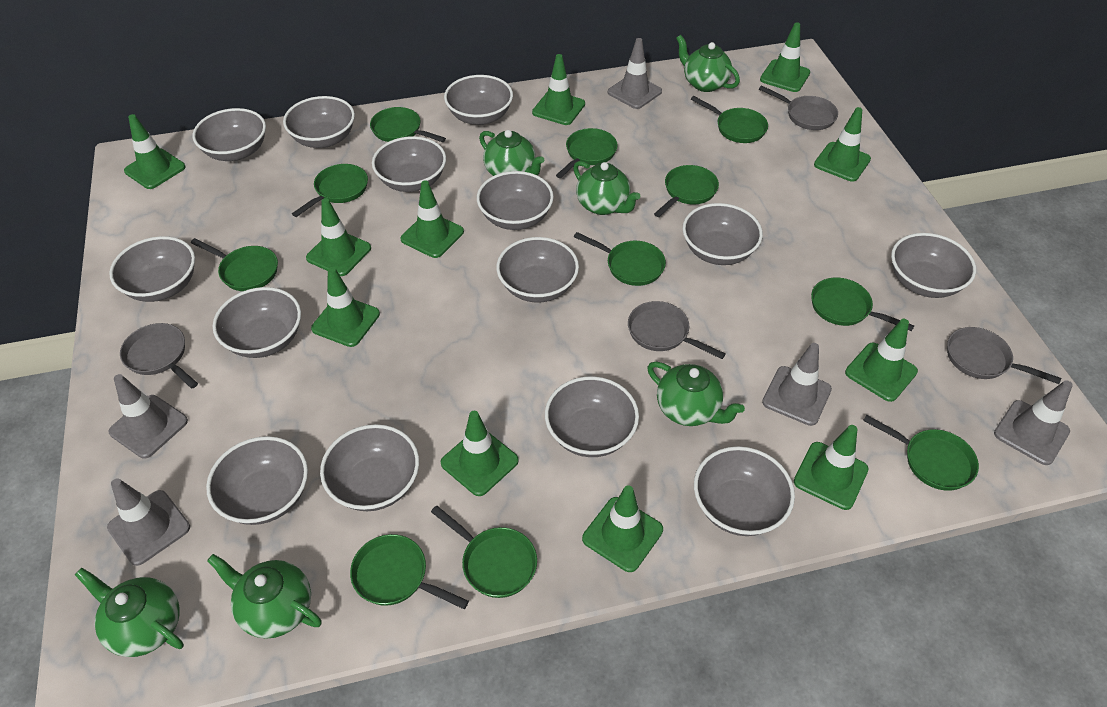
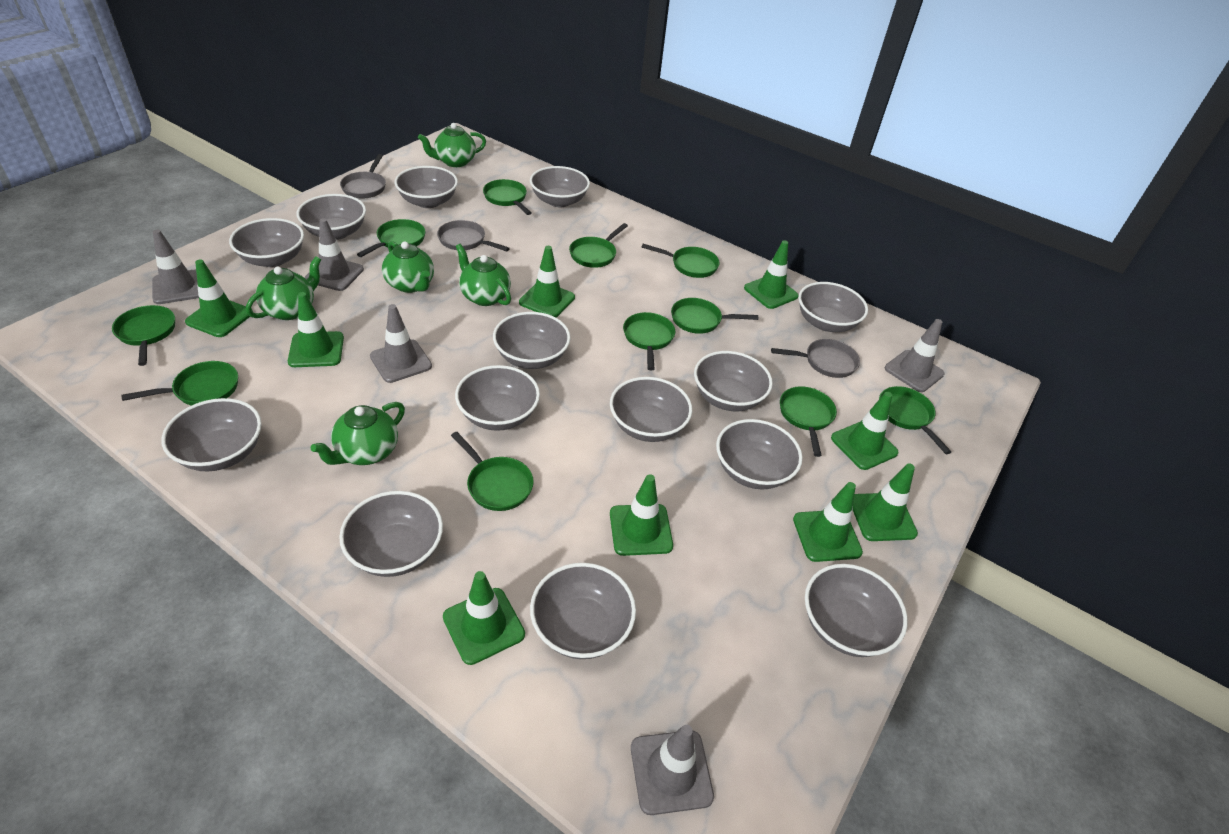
green teapot: [75,568,184,657] [207,554,321,639] [479,130,544,176] [573,161,641,215] [647,362,745,426] [676,35,740,92] = 6 -> [246,257,321,320] [311,402,405,465] [382,241,434,293] [418,123,486,167] [456,244,511,306] = 5
green traffic cone: [124,114,186,189] [306,198,371,276] [311,267,380,347] [400,181,464,258] [441,411,519,496] [532,54,585,125] [582,485,663,572] [760,22,810,92] [794,425,869,510] [814,107,871,182] [845,319,918,402] = 11 -> [185,260,253,337] [288,292,344,367] [443,571,525,665] [519,246,575,317] [610,474,673,556] [744,240,799,309] [793,482,863,562] [831,392,899,470] [853,464,918,541] = 9
grey pan: [120,323,198,388] [628,301,726,359] [759,85,838,130] [947,327,1061,384] = 4 -> [340,154,386,199] [437,220,510,252] [771,339,860,378] = 3

